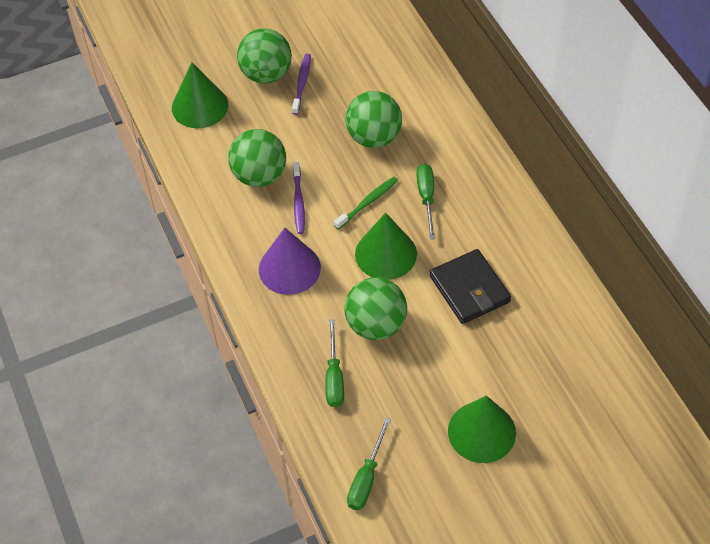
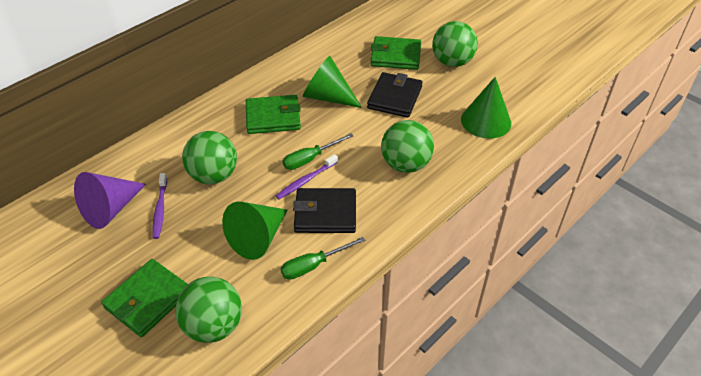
black wallet: [430,249,511,324] = 1 -> [293,188,356,233] [367,72,423,118] = 2
green screwdriver: [325,319,344,407] [347,417,391,510] [417,164,435,239] = 3 -> [281,237,365,280] [283,133,353,170] = 2
green toothbrush: [334,177,398,229] = 1 -> none = 0
green wallet: none = 0 -> [101,259,188,337] [246,95,301,134] [371,36,421,70] = 3

